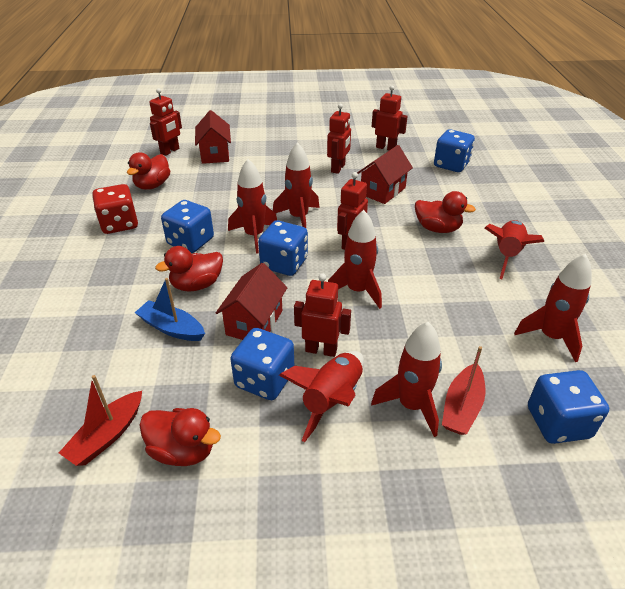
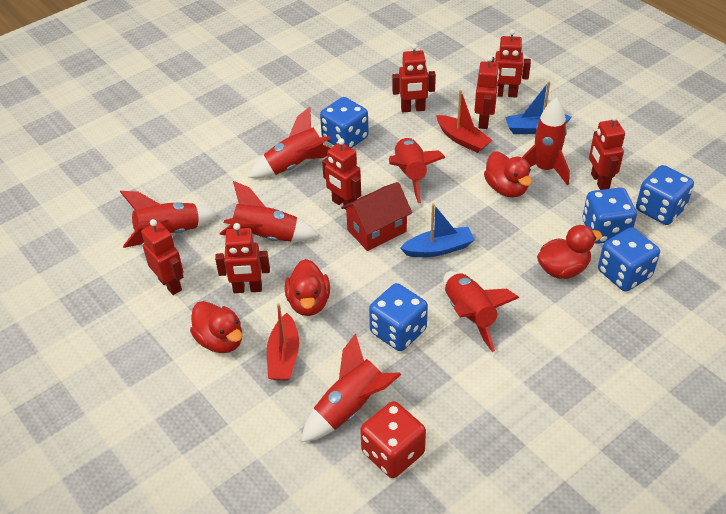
blue boat: [135,278,205,341] = 1 -> [400,204,475,257] [505,82,572,134] = 2
red house: [195,110,231,164] [216,263,287,340] [357,145,413,204] = 3 -> [341,182,412,251] = 1
red robot: [149,88,182,156] [294,273,351,357] [327,104,351,174] [337,172,368,250] [372,85,408,150] = 5 -> [141,219,183,295] [215,223,270,293] [322,138,361,210] [392,44,436,112] [474,56,500,129] [491,29,531,98] [589,115,625,190] = 7

